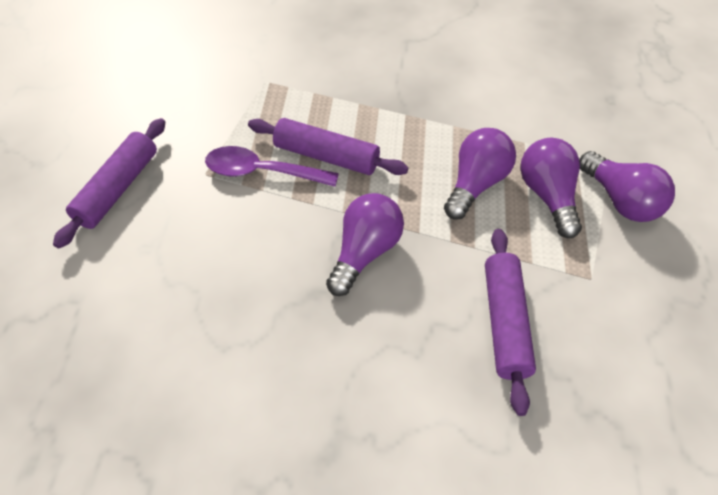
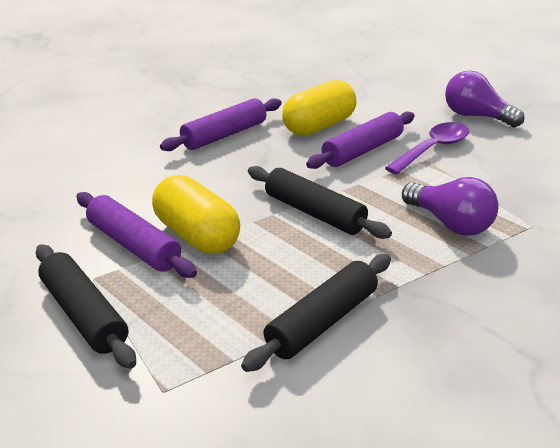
black rolling pin: none = 0 -> [36,244,136,369] [241,254,391,372] [248,166,392,239] = 3
purple light bulb: [326,193,404,296] [444,128,516,220] [520,138,582,238] [579,151,675,222] = 4 -> [402,177,499,236] [445,71,524,127] = 2
yellow capsule: none = 0 -> [152,175,240,254] [282,80,356,136] = 2

